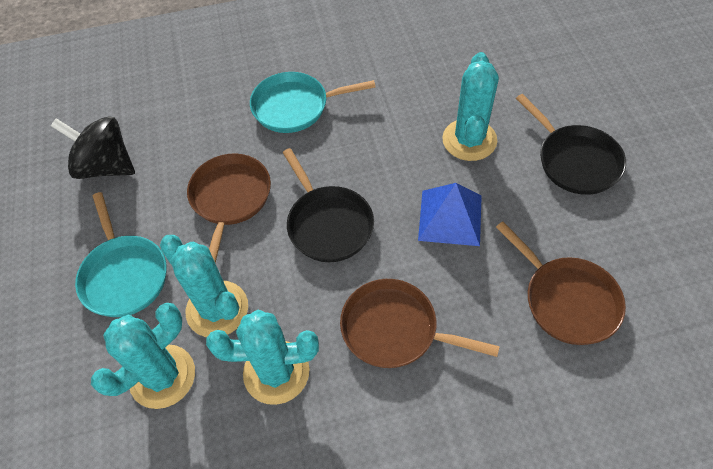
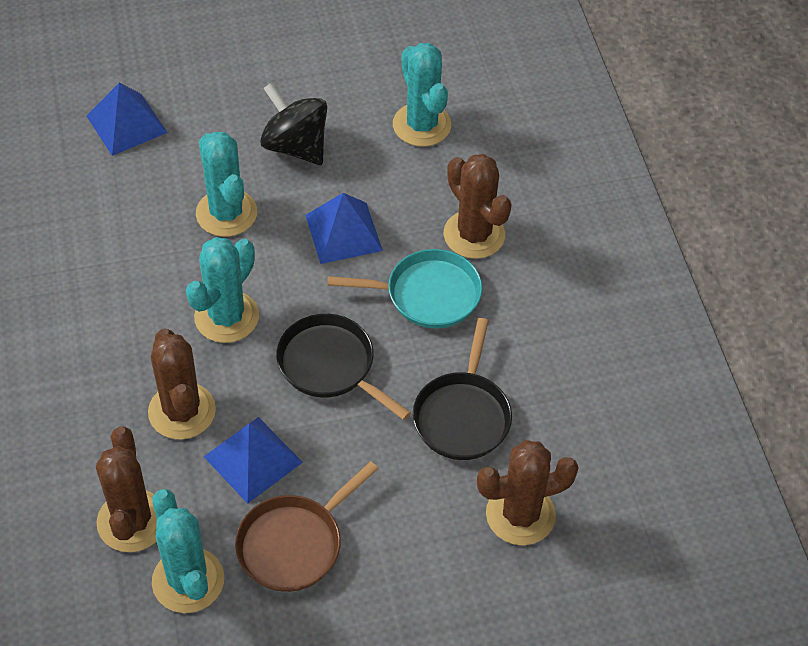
blue pyramid: [418,183,482,246] = 1 -> [87,83,168,156] [204,417,303,504] [305,193,383,264] = 3
brown cactus: none = 0 -> [96,427,157,552] [148,328,216,440] [444,154,512,259] [477,440,579,545] = 4
brown pan: [187,154,271,263] [340,279,500,368] [496,221,626,345] = 3 -> [235,461,378,592] = 1
turquoise pan: [75,192,167,317] [250,72,376,133] = 2 -> [327,249,482,329] = 1

